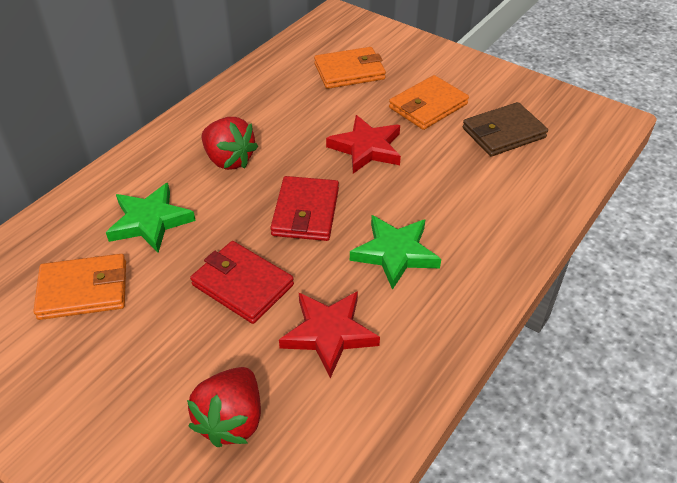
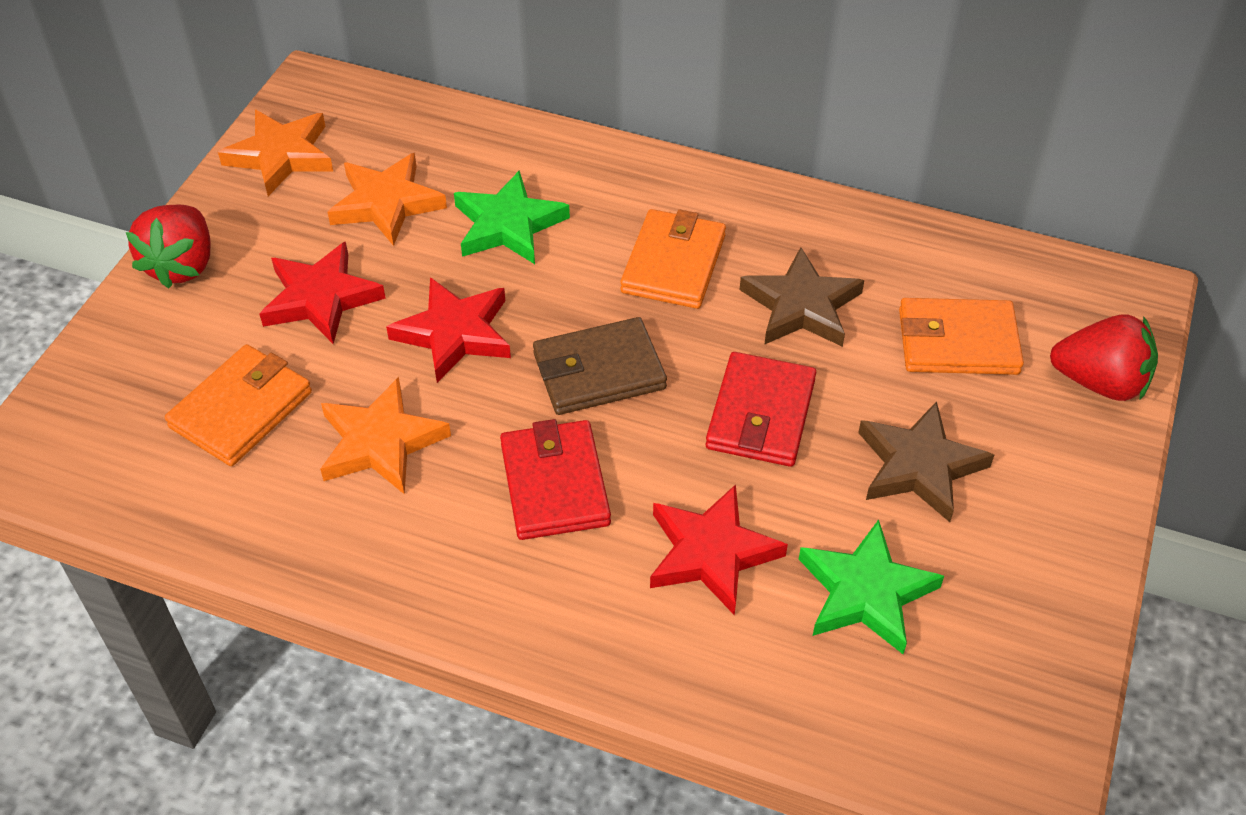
brown star: none = 0 -> [740,247,864,347] [858,401,994,522] = 2
orange star: none = 0 -> [218,110,333,196] [320,377,451,495] [327,153,447,246] = 3
red star: [279,291,380,378] [326,115,401,174] = 2 -> [259,241,386,344] [386,277,511,383] [650,484,788,616] = 3

